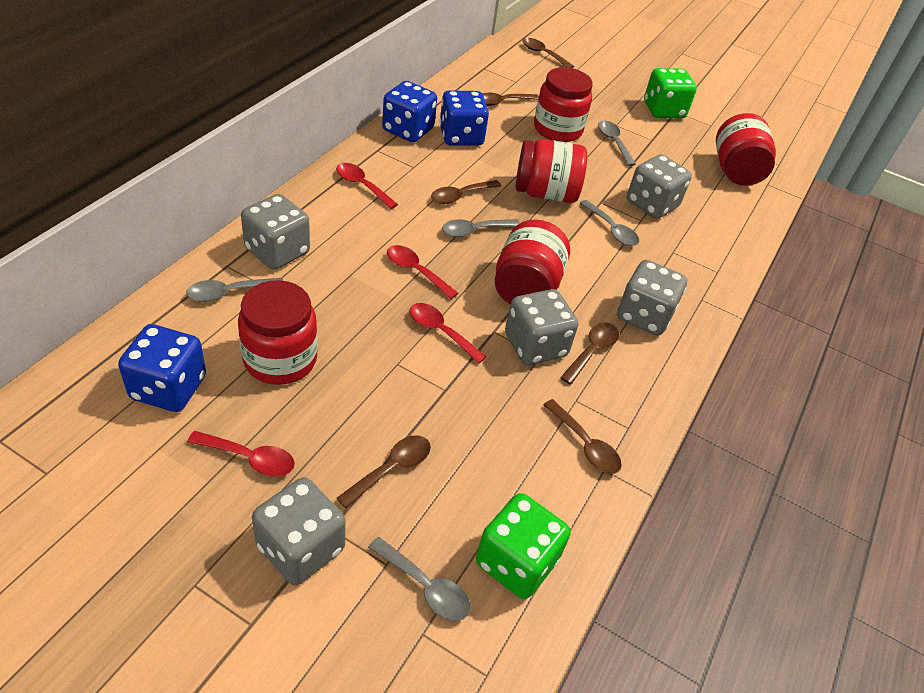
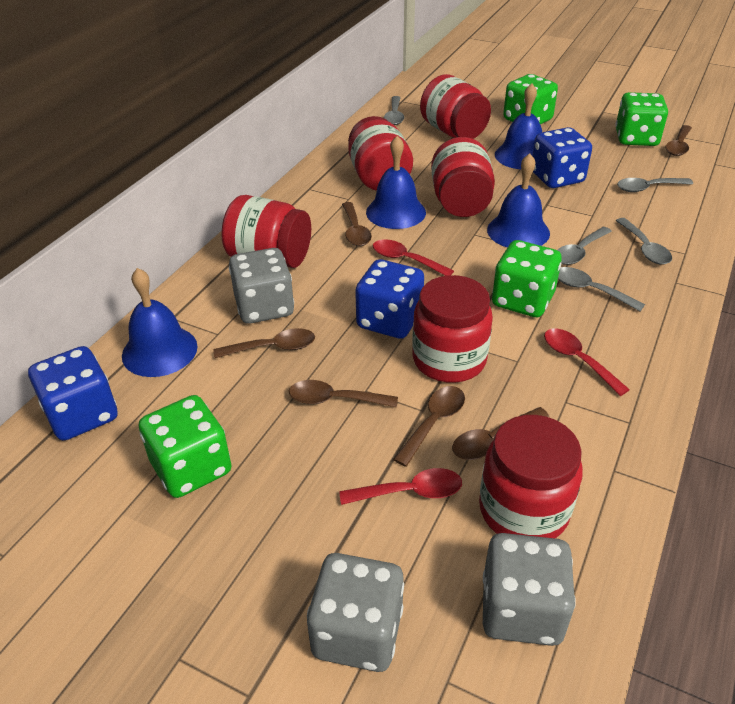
blue bell: none = 0 -> [122,268,197,377] [366,136,426,229] [487,153,550,248] [495,84,542,169] = 4
green dice: [476,493,571,599] [644,68,697,118] = 2 -> [139,395,232,498] [492,240,562,317] [503,74,558,125] [616,92,668,146] = 4
grey dice: [241,194,310,270] [252,477,346,585] [505,289,578,365] [617,260,687,336] [627,154,692,219] = 5 -> [229,248,294,324] [307,553,404,672] [483,533,576,646] = 3
red jar: [238,280,318,385] [495,220,570,304] [516,139,587,203] [534,67,593,142] [716,113,776,186] = 5 -> [221,195,311,268] [348,116,413,191] [412,275,493,383] [420,74,491,139] [431,137,495,217] [479,415,583,538] = 6
red spoon: [187,431,295,476] [336,163,398,209] [387,245,458,299] [410,303,486,364] = 4 -> [339,468,462,505] [373,239,454,276] [544,329,630,396] = 3

